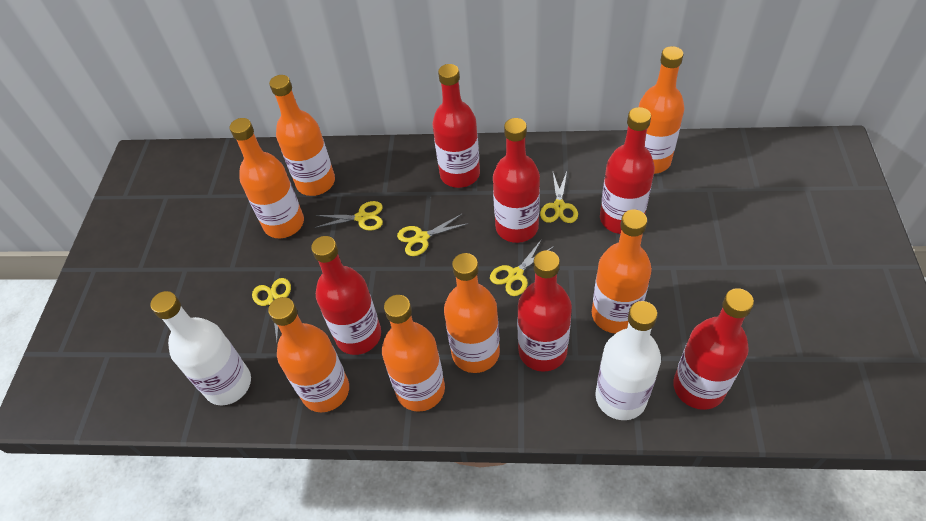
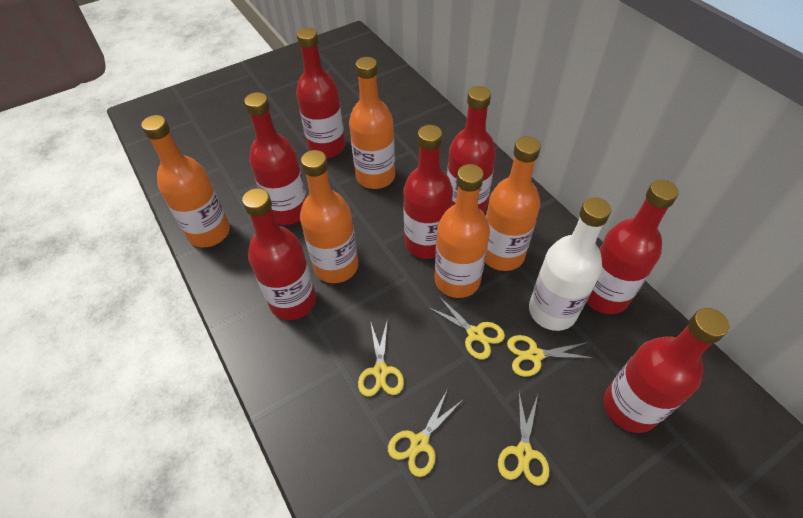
orange bottle: [230,118,304,238] [268,297,349,412] [269,75,335,196] [382,295,445,412] [444,253,500,373] [592,210,652,334] [639,46,684,174] = 7 -> [141,115,230,247] [300,150,358,283] [349,57,395,189] [434,164,490,298] [485,136,541,271] = 5
red bottle: [311,236,381,355] [432,64,480,188] [493,118,540,243] [517,250,572,372] [600,107,655,234] [673,288,754,410] = 6 -> [242,188,316,320] [244,92,307,225] [296,28,345,158] [403,125,453,259] [447,86,496,213] [586,180,679,314] [604,308,729,433] = 7
white bottle: [151,291,251,405] [595,301,661,420] = 2 -> [529,197,611,331] = 1

